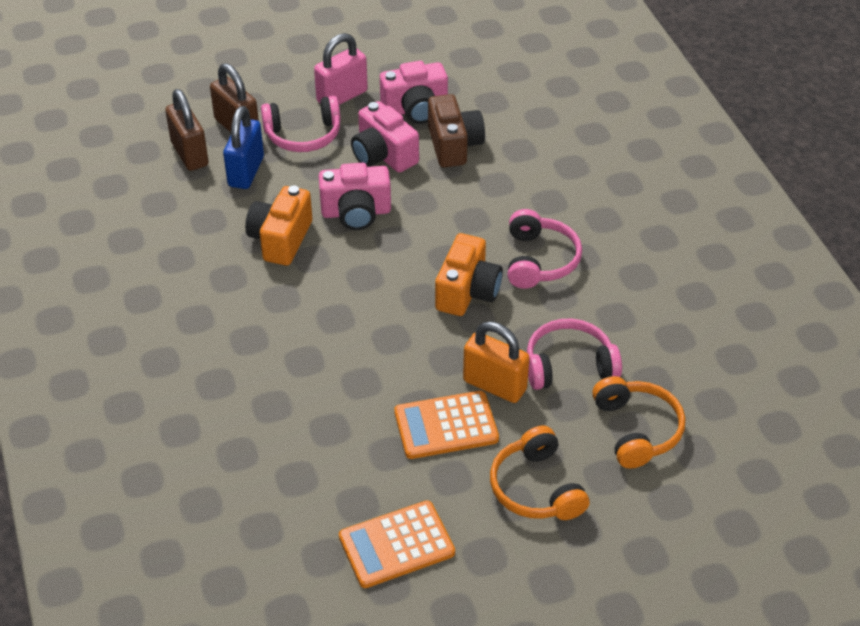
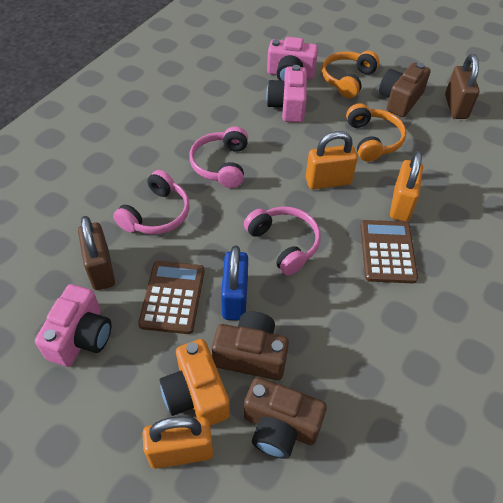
brown calculator: none = 0 -> [138,261,205,334] [360,220,418,283] = 2
brown camera: [428,94,485,167] = 1 -> [212,311,289,380] [244,377,327,459] [379,63,431,117] = 3
orange calculator: [339,501,455,588] [394,391,499,459] = 2 -> none = 0
orange camera: [245,185,312,266] [435,233,503,316] = 2 -> [160,339,230,426] = 1
orange padlock: [463,321,530,403] = 1 -> [143,416,213,469] [306,131,358,189] [390,151,423,222] = 3
pink padlock: [314,33,368,105] = 1 -> none = 0

